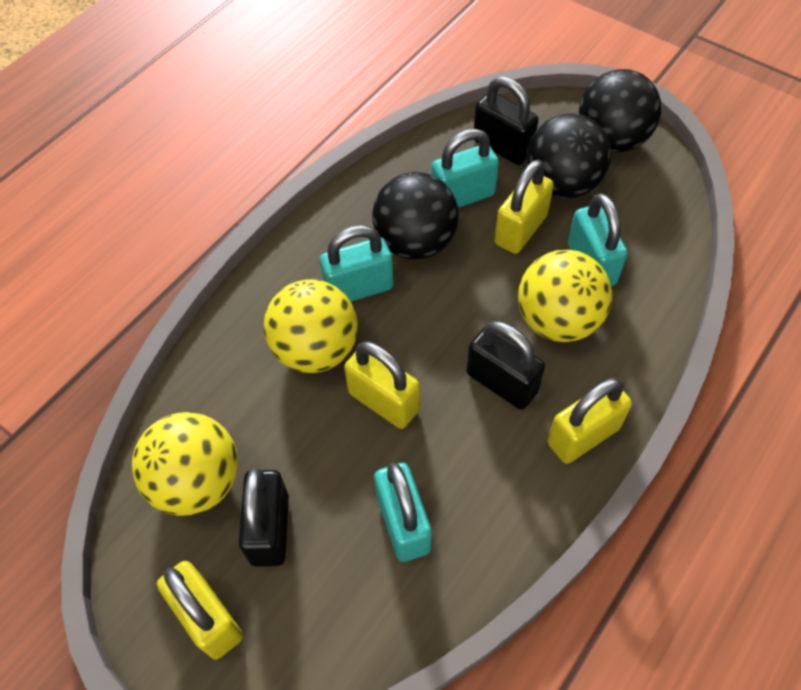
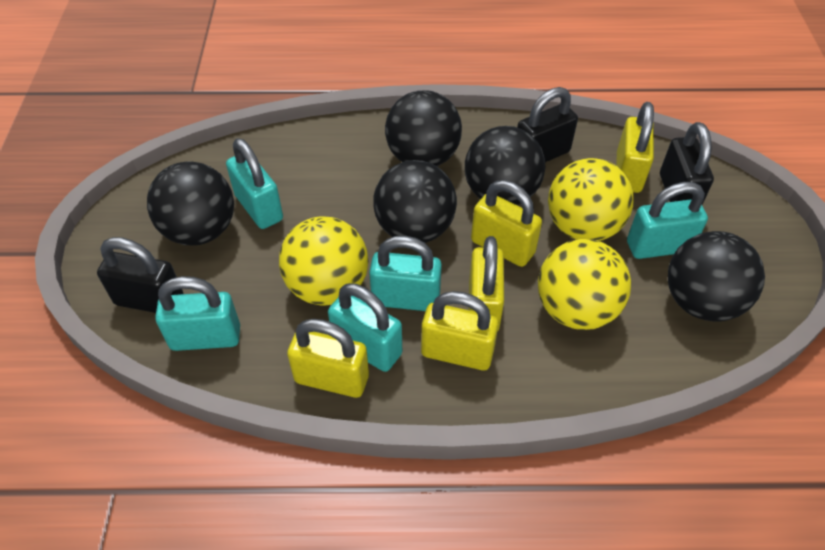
black ball: [372,172,459,259] [527,113,611,198] [579,69,661,152] = 3 -> [147,161,234,246] [373,160,457,243] [385,90,462,166] [465,126,545,205] [668,231,765,322] = 5
turquoise padlock: [320,225,394,302] [374,463,432,562] [431,129,499,208] [568,193,628,286] = 4 -> [155,276,240,351] [226,138,283,229] [328,283,402,372] [369,236,442,311] [627,182,708,259] = 5
yellow padlock: [157,561,243,660] [344,341,420,429] [494,160,554,254] [547,378,632,464] = 4 -> [287,319,369,398] [421,291,499,370] [469,236,504,332] [471,180,542,267] [616,102,654,193] = 5

